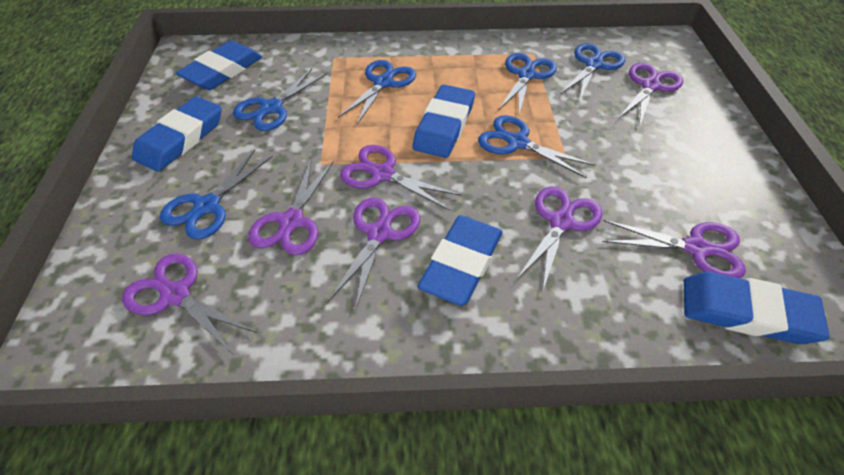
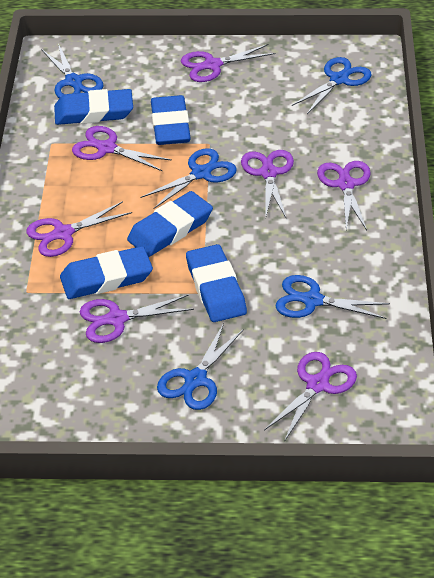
blue scissors: [160,149,273,240] [233,68,327,131] [338,60,416,124] [478,115,596,179] [498,53,557,115] [560,43,625,102] = 6 -> [41,44,103,99] [140,148,237,209] [157,323,244,410] [276,275,390,319] [292,57,371,114] = 5

